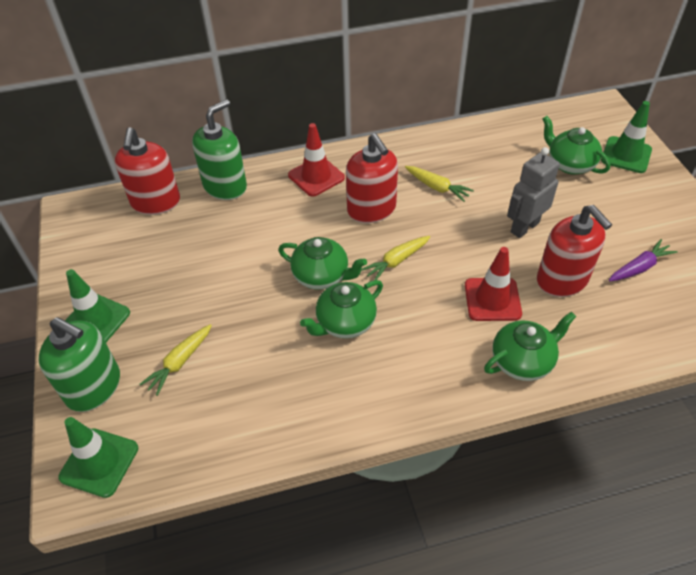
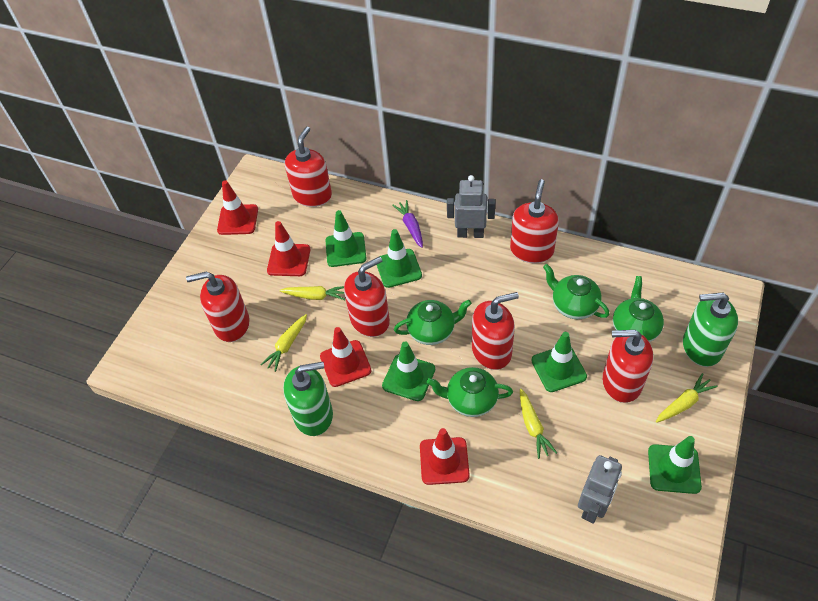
green traffic cone: [59,417,138,498] [65,269,130,342] [601,101,652,173] = 3 -> [325,210,366,267] [377,229,422,288] [382,342,435,401] [531,332,587,392] [648,436,702,494] = 5
grey robot: [507,147,560,238] = 1 -> [447,175,495,238] [578,455,622,524] = 2
red soap dispenser: [115,127,180,215] [346,133,398,223] [537,205,612,297] = 3 -> [186,272,250,342] [285,126,332,207] [344,256,390,337] [472,292,519,370] [510,179,559,263] [602,330,653,403] = 6
red traffic cone: [288,123,345,197] [465,247,522,321] = 2 -> [217,180,258,235] [267,221,310,276] [320,327,371,387] [420,428,470,485] = 4
yellow carrot: [140,324,212,396] [361,236,430,280] [405,166,474,202] = 3 -> [260,314,307,372] [279,286,345,300] [520,389,557,459] [656,373,718,423] = 4

